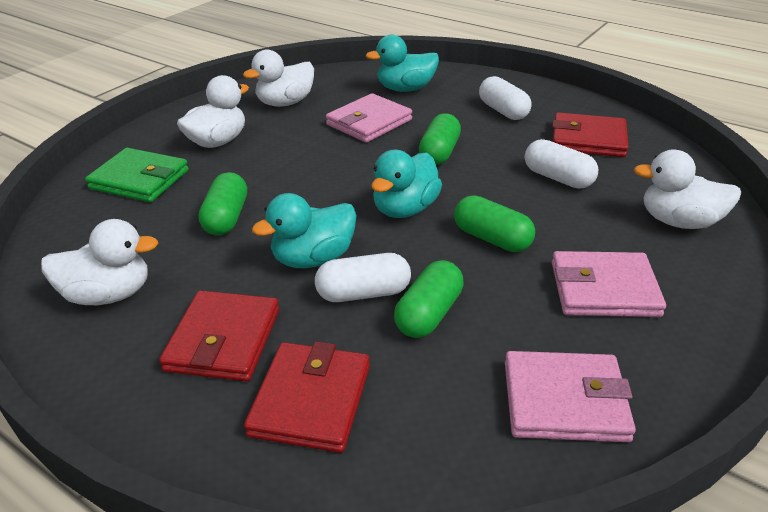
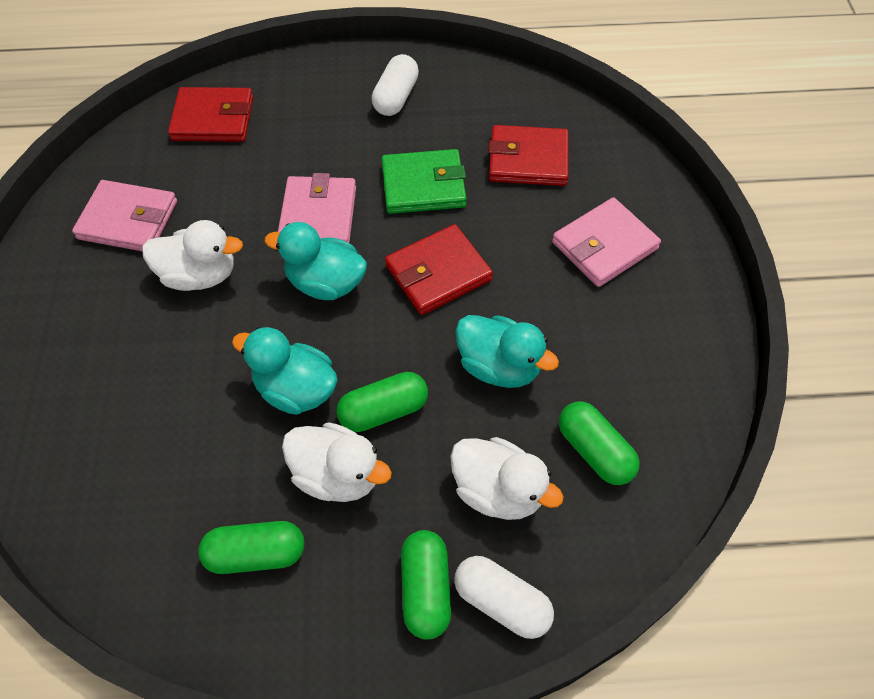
white capsule: [315,253,411,302] [479,76,532,120] [525,139,598,189] = 3 -> [372,54,419,116] [454,556,554,639] = 2
white duck: [41,219,158,305] [177,75,249,148] [243,50,314,107] [633,150,741,229] = 4 -> [142,220,243,291] [282,422,392,502] [450,437,564,520] = 3

